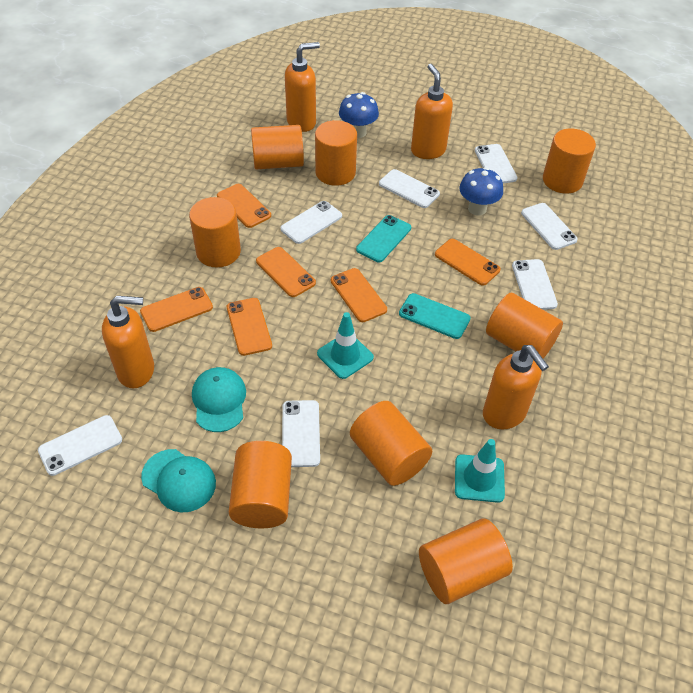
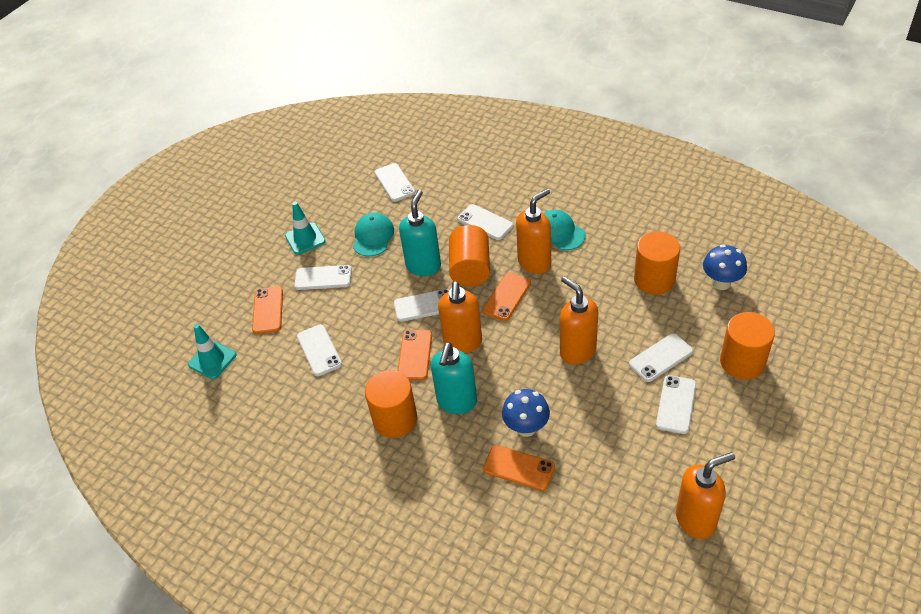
orange cylinder: [189,197,241,267] [229,441,292,528] [251,125,304,170] [315,120,357,186] [350,401,432,486] [419,518,513,604] [486,293,563,358] [543,128,596,194] = 8 -> [365,370,417,438] [449,225,490,287] [634,231,680,295] [720,312,775,380] = 4
orange phone: [140,287,213,332] [217,184,271,228] [227,298,272,356] [256,247,316,297] [331,268,387,322] [435,239,500,286] = 6 -> [252,286,283,334] [398,330,432,380] [483,272,531,321] [483,445,555,491] = 4
turquoise phone: [356,215,411,262] [399,293,471,339] = 2 -> none = 0
turquoise soap dispenser: none = 0 -> [399,190,441,276] [431,342,477,414] = 2

